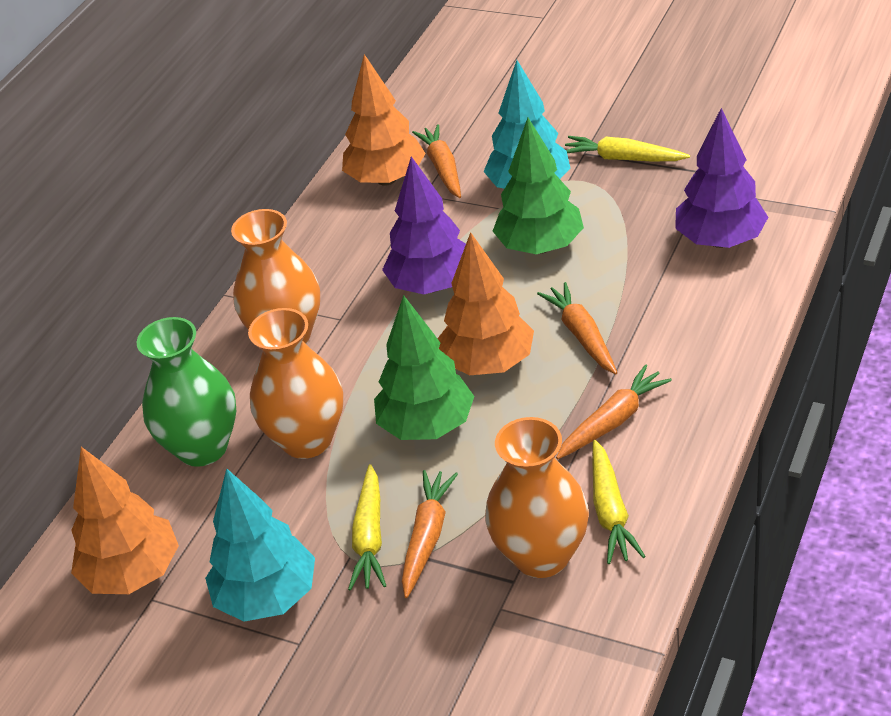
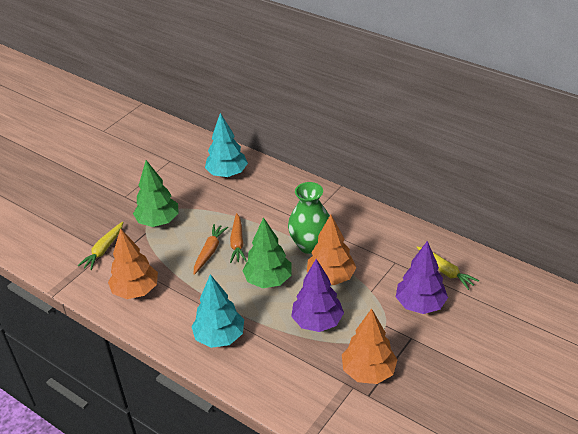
orange carrot: [402,470,458,598] [412,124,461,198] [537,282,617,374] [556,364,672,459] = 4 -> [194,224,228,275] [230,213,247,263] = 2
orange vase: [231,209,320,344] [248,308,343,459] [485,417,589,578] = 3 -> none = 0
yellow carrot: [348,464,386,591] [565,136,690,161] [592,440,646,564] = 3 -> [78,222,123,270] [416,246,479,290] = 2

